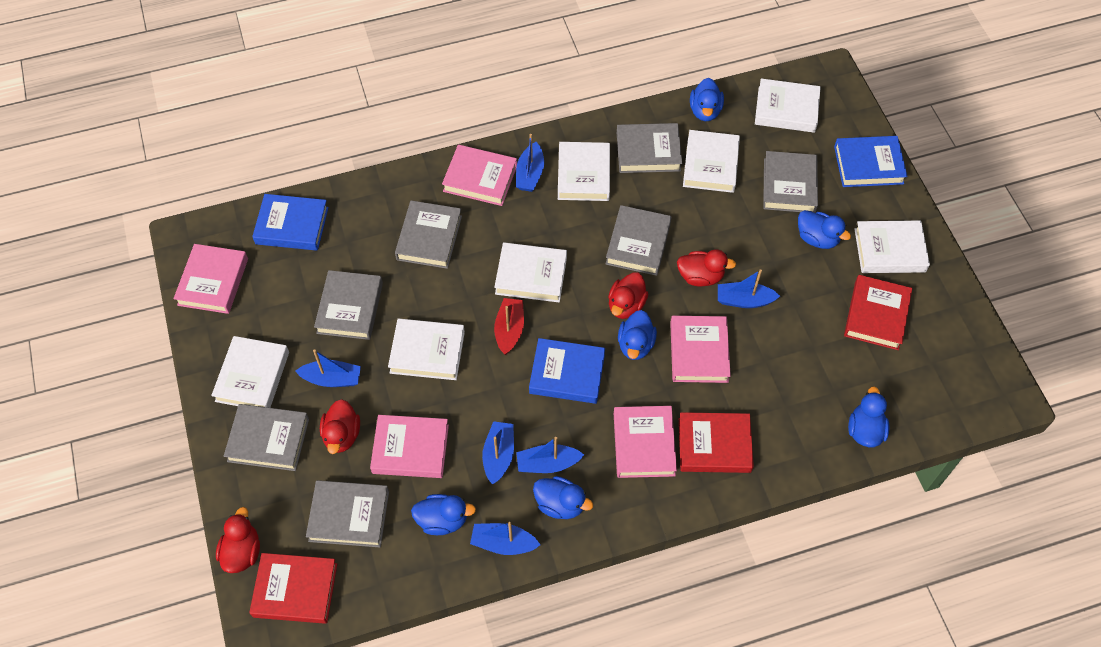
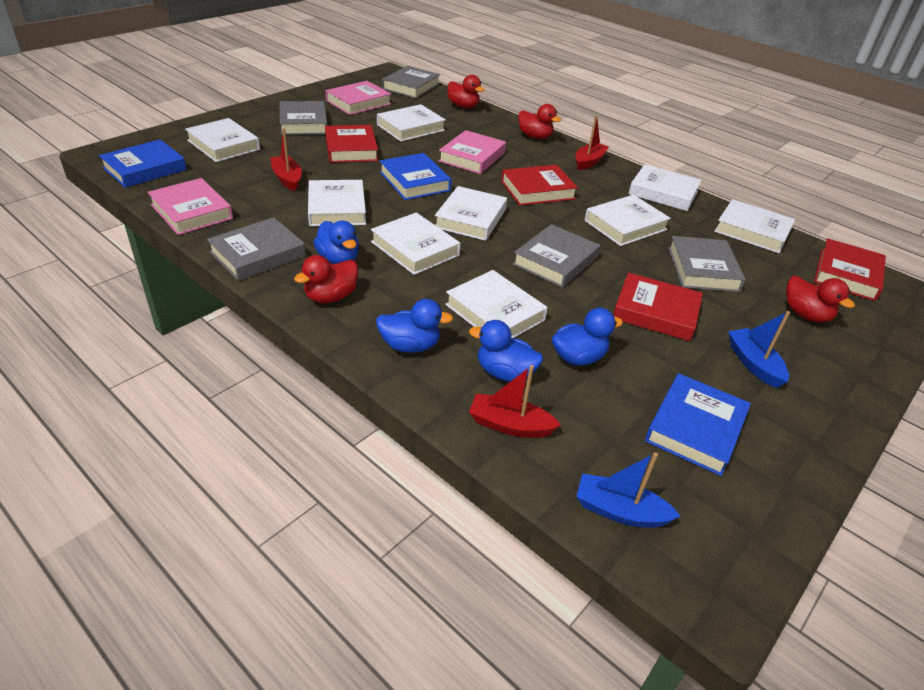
blue boat: [296,350,361,387] [470,522,540,555] [482,421,514,485] [516,134,544,192] [516,437,584,473] [718,269,780,308] = 6 -> [576,452,680,528] [728,311,790,388] = 2
blue duck: [411,494,476,535] [533,476,593,519] [618,310,657,360] [690,78,724,121] [798,210,851,249] [848,387,889,447] = 6 -> [313,221,359,264] [376,299,453,353] [469,320,543,382] [552,308,623,366] = 4
grey book: [224,404,309,471] [306,480,389,547] [314,270,383,340] [395,200,462,269] [606,205,672,276] [617,123,682,173] [763,151,818,213] = 7 -> [207,217,306,281] [280,101,327,135] [382,66,440,98] [513,224,600,288] [668,236,746,292] = 5
pink book: [173,244,248,314] [370,415,449,478] [442,145,517,206] [614,406,677,478] [670,316,731,383] = 5 -> [147,178,233,235] [325,81,391,115] [439,130,506,174] = 3
red boat: [494,298,524,355] = 1 -> [270,128,302,191] [469,365,561,438] [575,115,609,170] = 3
red book: [249,553,337,624] [679,412,754,473] [844,275,912,350] = 3 -> [325,125,378,163] [501,165,578,206] [613,273,703,341] [814,238,886,301] = 4
white book: [211,336,289,408] [388,319,465,380] [494,242,567,302] [558,142,610,201] [683,130,740,193] [755,78,821,133] [855,221,930,273] = 7 -> [185,118,260,162] [308,180,366,226] [371,212,461,275] [377,104,446,142] [435,186,507,241] [445,270,548,338] [584,195,671,246] [628,164,702,211] [714,199,795,253] = 9

